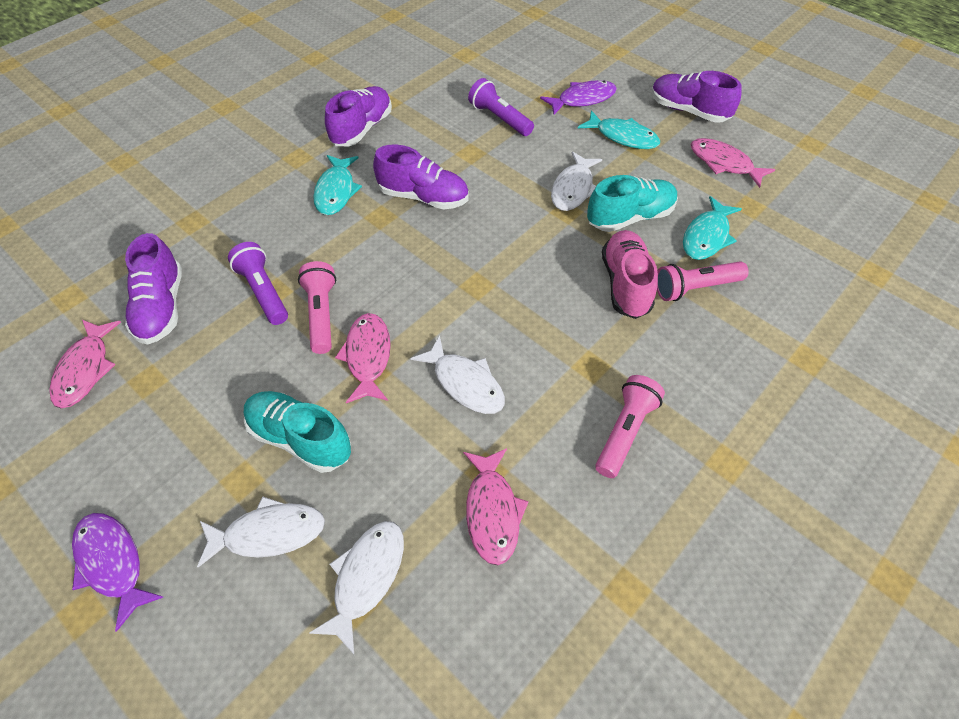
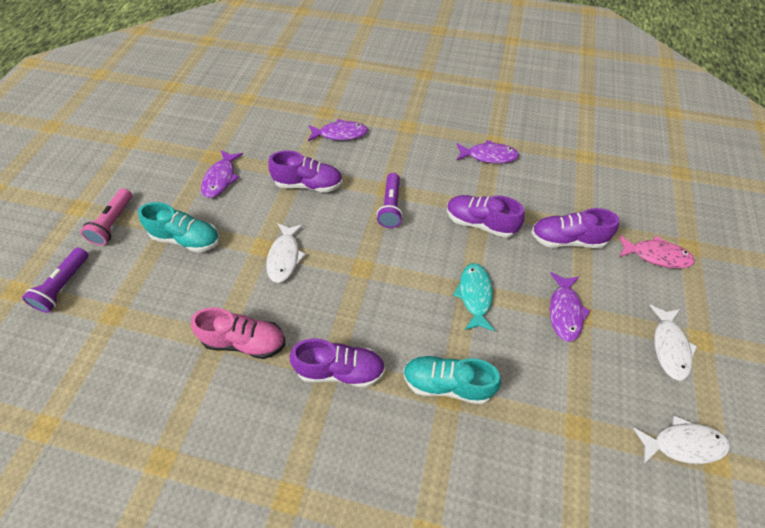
pink fish: [49,320,121,408] [335,313,391,403] [463,448,529,565] [691,138,775,188] = 4 -> [619,235,695,268] = 1
pink flashlight: [298,261,336,354] [595,375,665,478] [657,262,749,301] = 3 -> [81,188,132,245] = 1
purple fish: [72,513,163,632] [540,80,617,115] = 2 -> [201,150,243,198] [308,119,368,142] [456,140,519,163] [550,272,591,342] = 4
turquoise fish: [313,155,362,215] [578,110,660,149] [683,196,742,260] = 3 -> [453,263,495,331] = 1
white fish: [197,496,325,567] [309,521,404,654] [411,335,505,414] [551,151,602,211] = 4 -> [266,223,306,283] [633,415,730,464] [649,305,697,381] = 3

